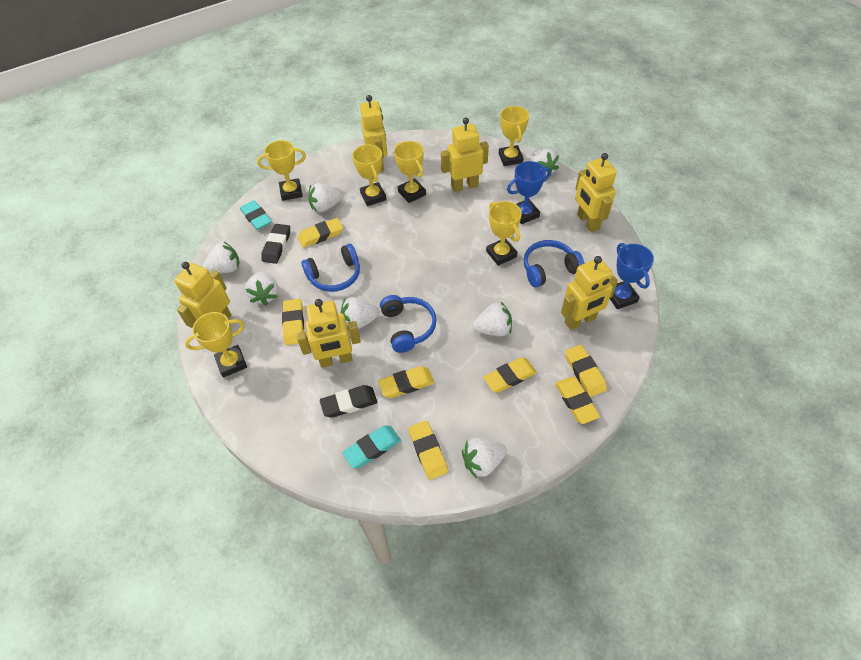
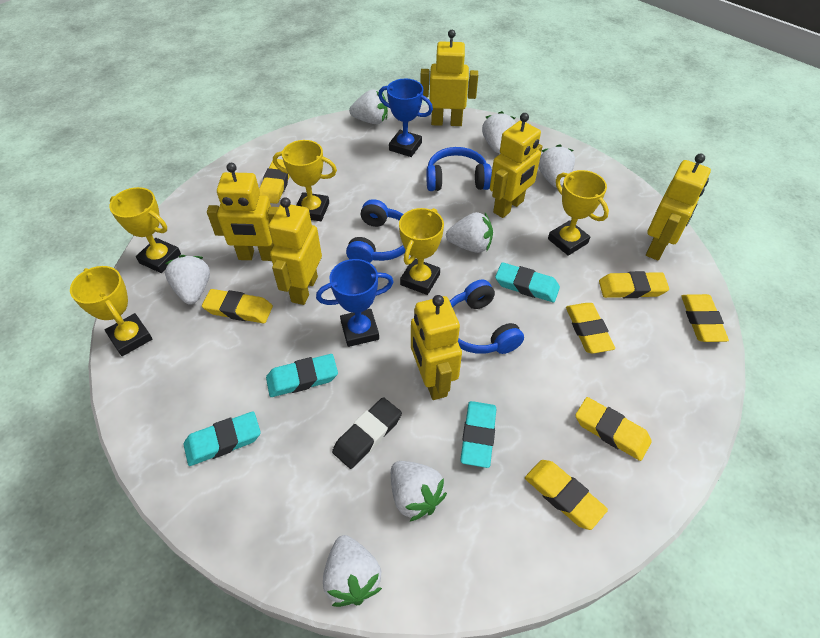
black eraser: [261,224,290,264] [320,385,377,418] = 2 -> [332,397,402,469] = 1
turquoise eraser: [240,200,272,230] [342,426,401,468] = 2 -> [183,411,261,466] [266,354,338,397] [460,401,496,468] [495,262,560,303] = 4
yellow trophy: [185,312,247,377] [257,140,306,201] [352,144,386,206] [394,141,426,203] [486,201,522,266] [499,106,529,166] = 6 -> [70,266,152,356] [109,187,181,273] [273,140,337,221] [399,208,444,295] [548,170,609,256] = 5

